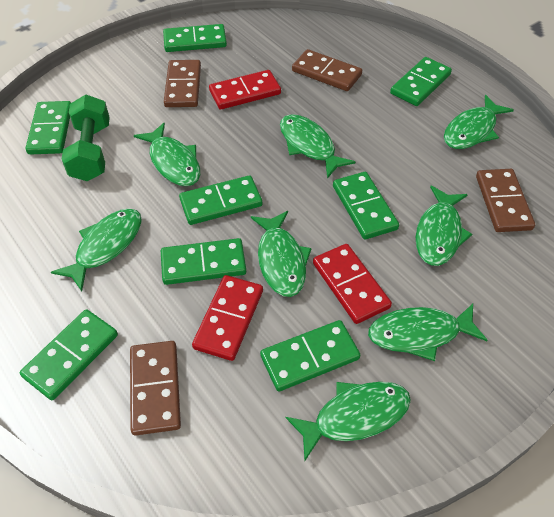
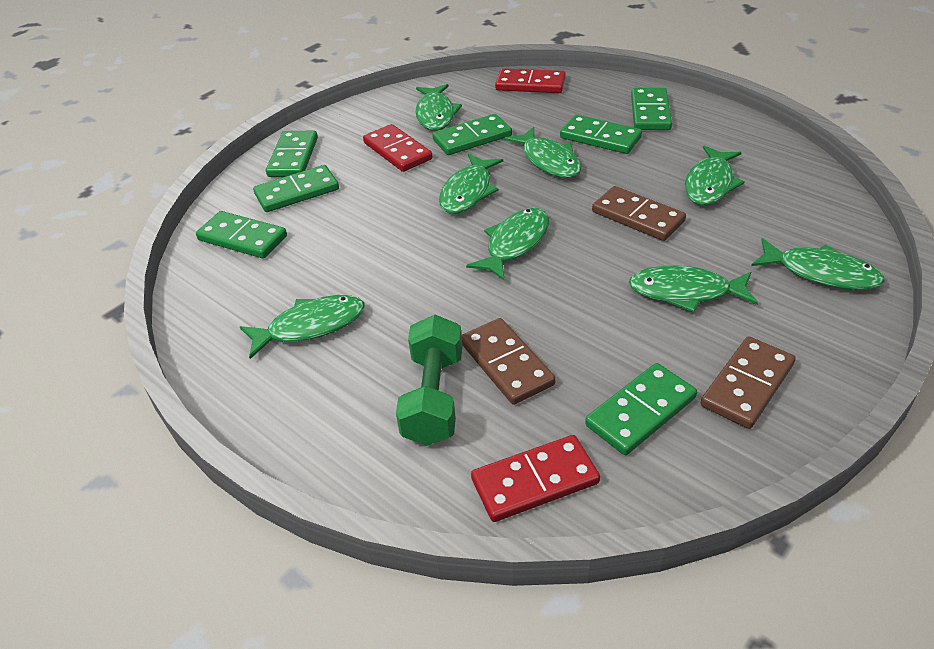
brown domino: [130,341,181,435] [164,60,201,107] [292,49,362,91] [476,169,535,232] = 4 -> [462,318,556,405] [592,186,686,241] [700,336,796,429] = 3
green domino: [20,309,118,400] [26,101,71,155] [161,238,246,285] [163,24,227,52] [179,175,262,225] [260,320,360,392] [333,172,399,239] [390,57,452,106] = 8 -> [196,211,287,258] [253,165,339,212] [266,130,318,177] [432,114,512,155] [560,115,642,154] [585,363,697,455] [631,88,672,130] = 7

